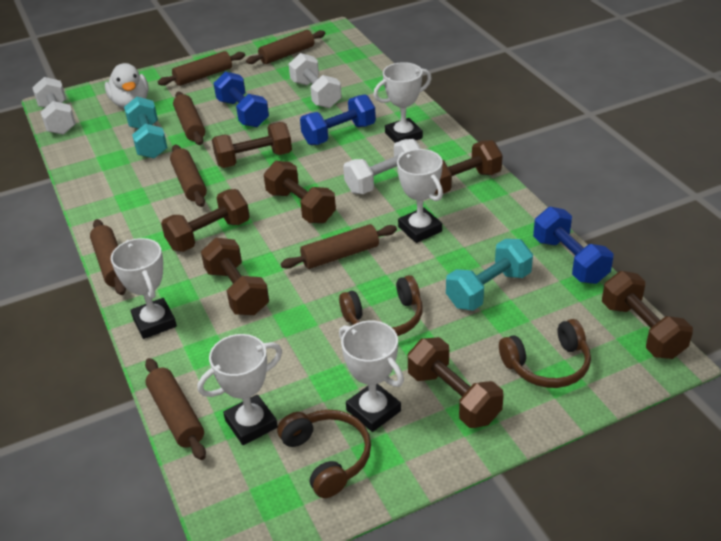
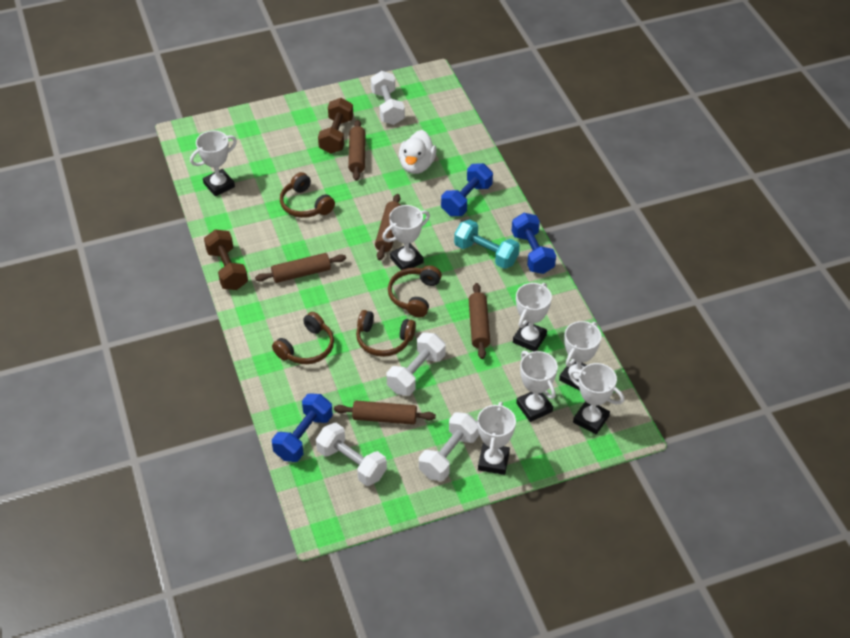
brown dumbbell: [161,189,250,252] [201,238,269,315] [212,122,292,168] [264,161,336,223] [408,337,504,428] [434,140,503,194] [602,271,693,359] = 7 -> [204,229,248,290] [318,98,353,154] = 2
brown headphones: [277,410,371,498] [339,275,423,336] [499,319,591,388] = 3 -> [272,312,334,364] [280,172,335,218] [356,310,416,357] [388,265,442,318] = 4
brown rolling pin: [90,219,126,295] [145,358,206,460] [158,51,245,86] [170,144,207,207] [173,92,205,145] [246,30,325,64] [281,224,397,269] = 7 -> [255,253,346,283] [334,401,436,425] [348,120,366,181] [375,194,401,260] [469,283,490,359] = 5
turquoise dumbbell: [124,97,168,158] [446,239,533,311] = 2 -> [454,219,520,269] = 1
white dumbbell: [32,77,76,135] [289,53,342,108] [343,139,421,194] = 3 -> [316,423,387,486] [371,71,405,125] [386,333,446,396] [419,412,479,481] = 4
white trophy: [111,238,177,339] [198,334,282,445] [339,321,404,432] [374,62,432,143] [397,149,443,243] = 5 -> [190,131,237,196] [382,205,430,270] [477,402,516,475] [513,283,552,352] [516,351,558,422] [559,321,601,391] [569,363,624,434] = 7

